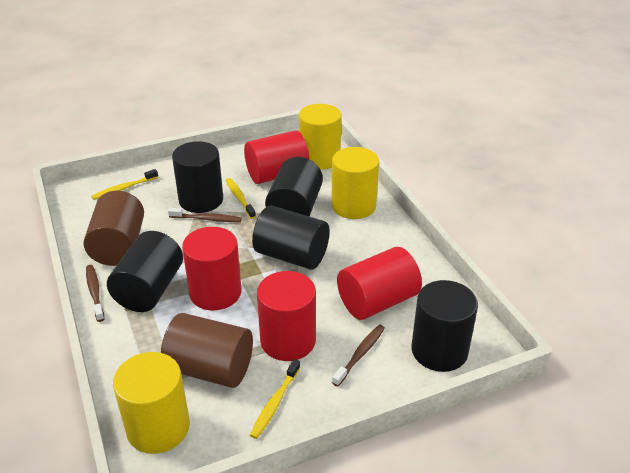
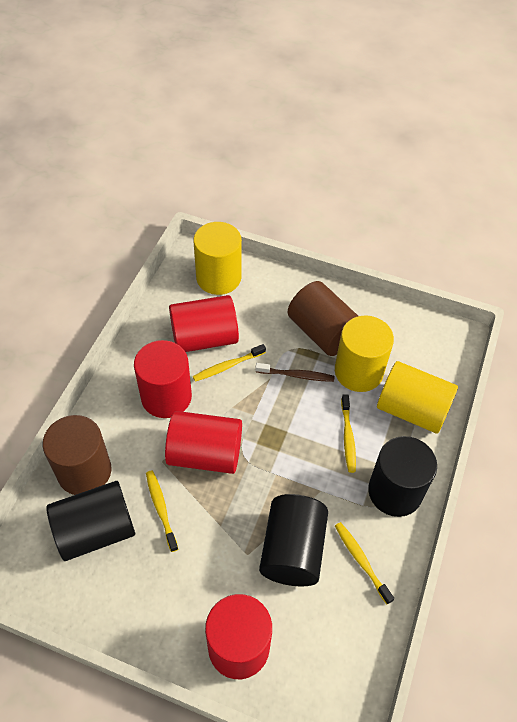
black cylinder: [107,231,183,312] [172,141,223,213] [252,206,329,270] [265,157,323,216] [411,280,478,372] = 5 -> [46,481,135,561] [259,494,328,587] [368,436,437,517] = 3
brown toothbrush: [86,265,104,322] [168,208,242,222] [332,325,385,386] = 3 -> [255,363,335,382] = 1
yellow toothbrush: [91,169,158,200] [226,178,256,219] [250,359,301,439] = 3 -> [146,471,178,552] [193,344,266,382] [335,522,394,604] [341,394,356,473] = 4

